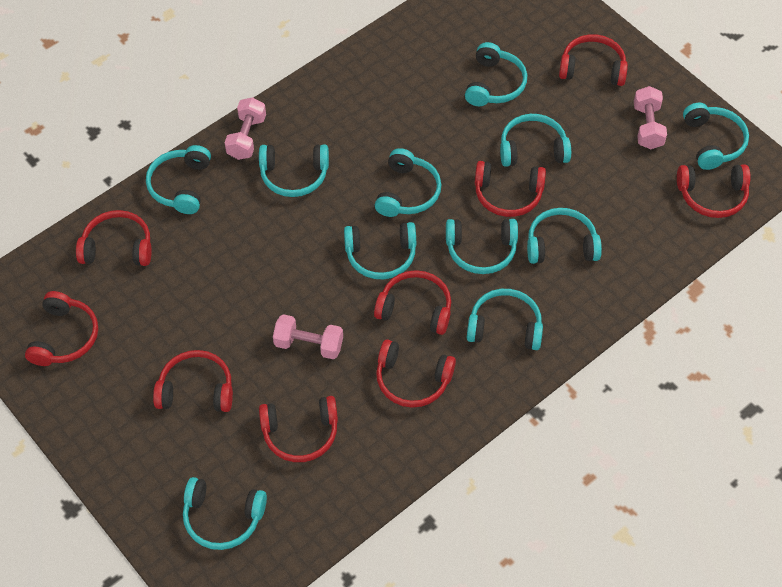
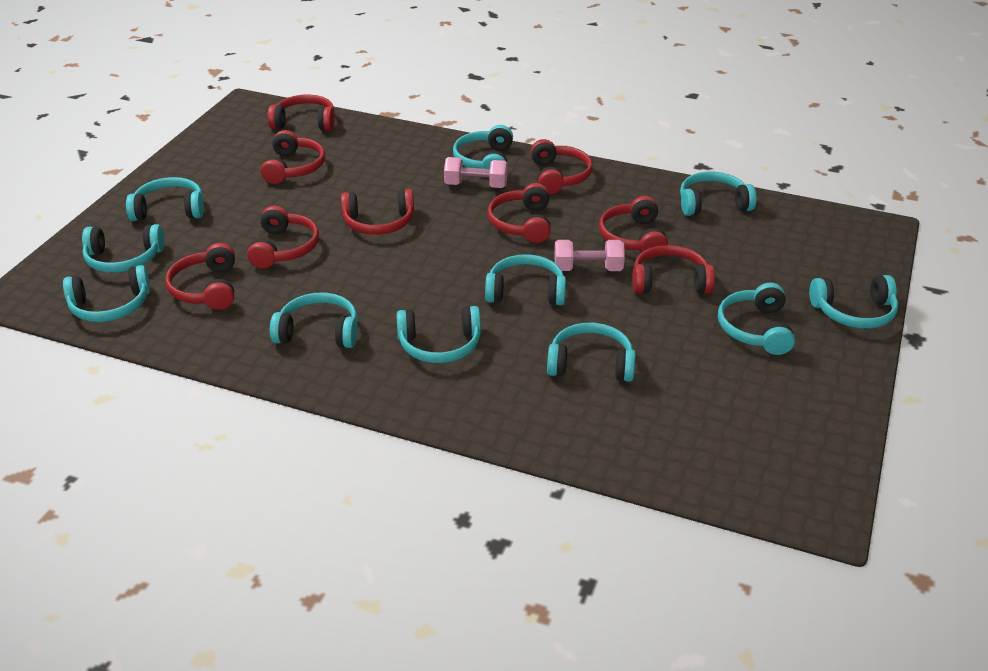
pink dumbbell: [224,97,266,160] [273,314,343,359] [634,86,667,149] = 3 -> [444,157,508,188] [555,240,625,271] = 2

